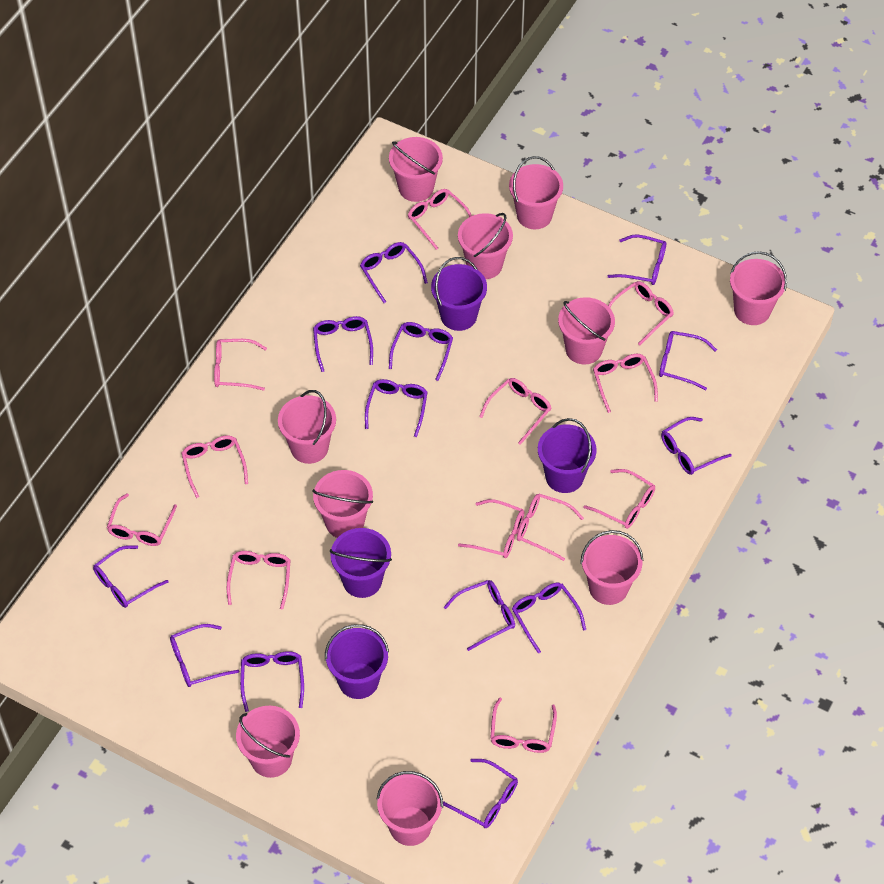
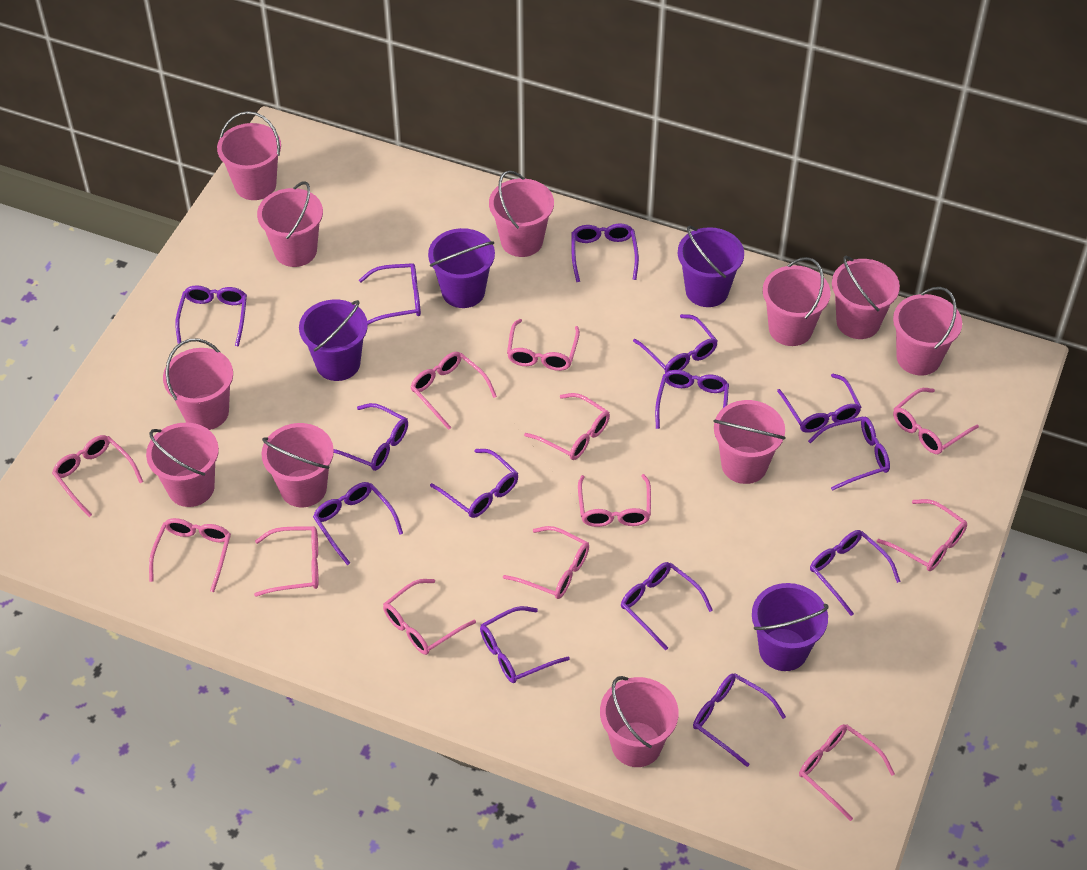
pink bucket: [236,706,300,778] [278,390,336,464] [312,470,373,538] [376,771,443,846] [389,137,443,202] [458,213,513,279] [509,156,563,229] [558,297,615,365] [580,530,643,605] [730,251,787,325] = 10 -> [146,423,219,507] [163,339,233,430] [217,111,281,200] [257,181,323,267] [262,423,334,507] [489,170,554,257] [600,676,679,767] [713,400,786,484] [763,257,830,346] [832,255,900,339] [893,287,962,375] = 11
purple glasses: [93,545,168,608] [170,624,239,687] [240,651,304,712] [313,316,373,372] [360,242,428,303] [365,379,428,437] [389,322,453,381] [443,759,518,828] [444,580,515,651] [512,583,586,653] [608,234,666,285] [659,331,717,390] [661,417,732,475] = 13 -> [175,285,247,347] [313,482,403,565] [334,403,408,471] [359,263,421,325] [430,449,518,518] [480,606,570,683] [571,223,639,282] [621,562,713,651] [633,314,718,373] [655,370,729,429] [693,673,786,767] [777,374,861,433] [808,416,890,491] [810,530,901,616] = 14

